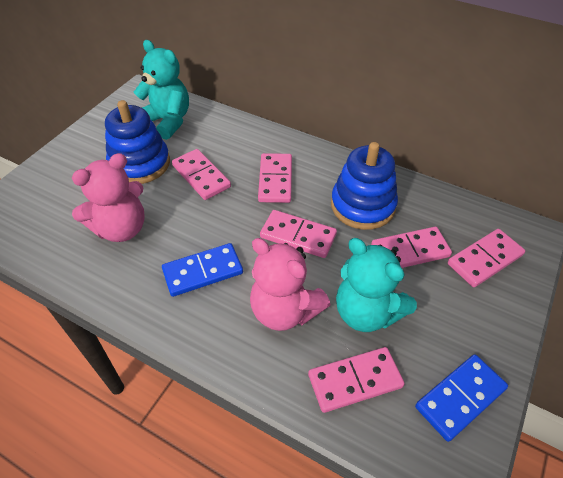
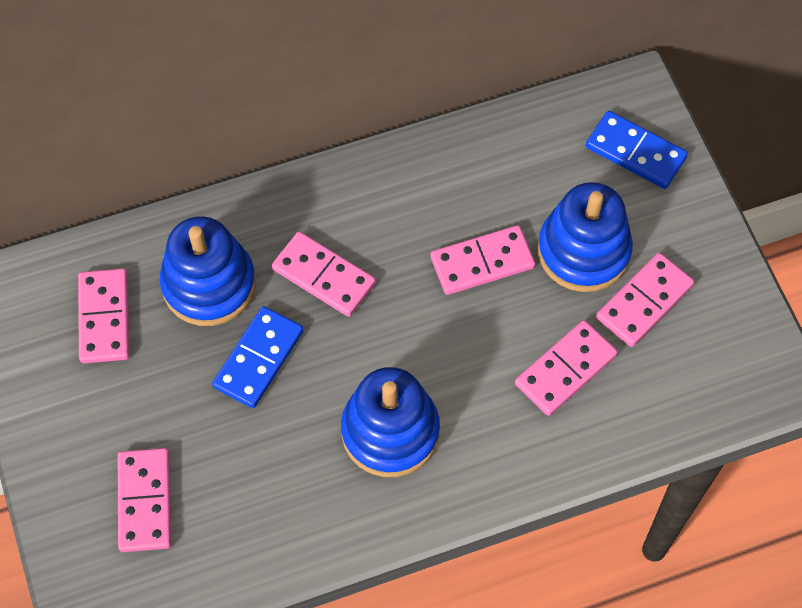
blue stacking toy: [105,100,170,184] [331,142,398,230] = 2 -> [160,216,256,326] [341,367,440,477] [537,182,633,292] = 3
pink teddy bear: [72,153,145,242] [250,238,330,331] = 2 -> none = 0
turquoise teddy bear: [134,40,189,140] [336,238,417,332] = 2 -> none = 0

